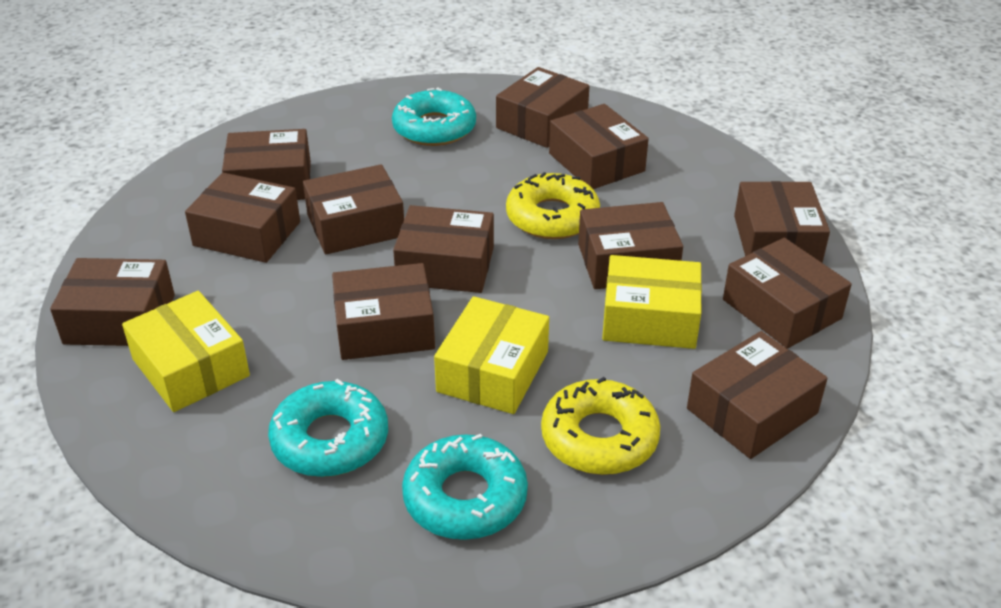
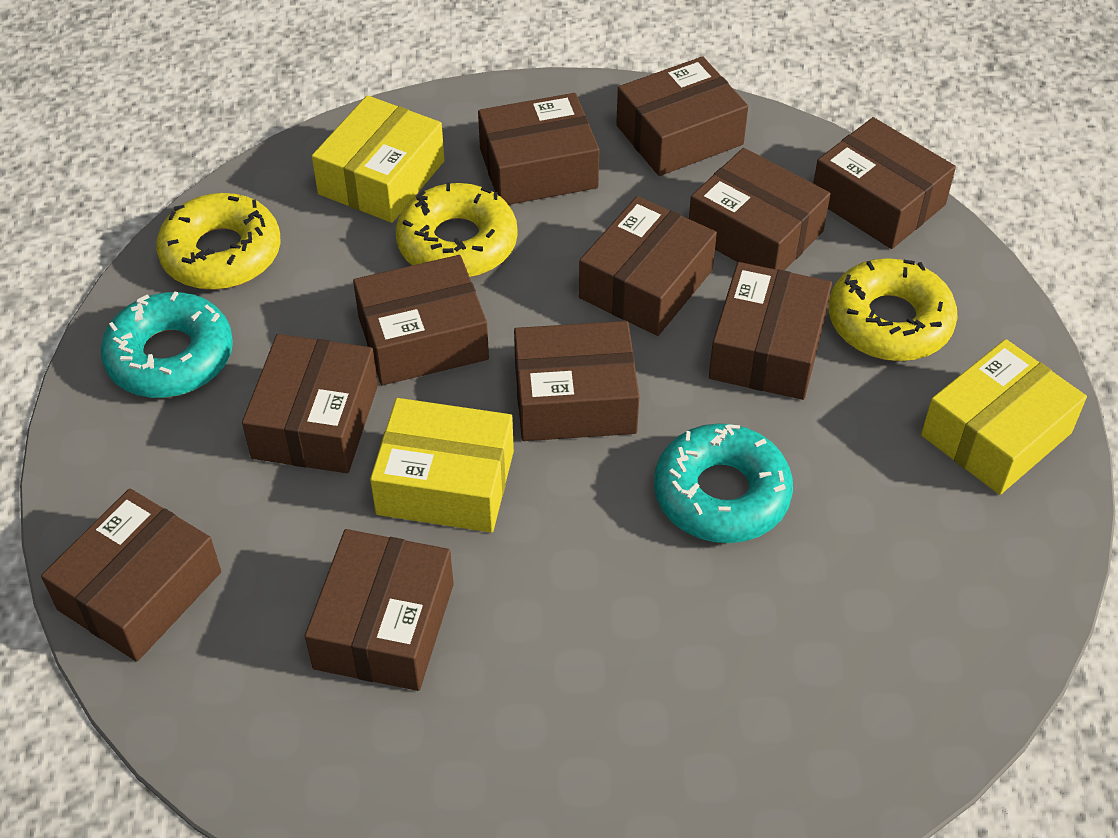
brown box: [50,258,175,346] [185,173,300,263] [222,129,311,200] [303,164,404,254] [332,263,435,360] [393,205,494,293] [496,67,589,148] [549,104,649,189] [578,202,683,289] [687,331,828,459] [723,238,852,349] [734,181,830,263] = 12 -> [41,489,221,662] [242,334,378,473] [305,529,454,691] [353,255,489,385] [478,93,599,205] [514,321,639,441] [579,196,717,336] [616,56,748,176] [689,148,830,271] [709,262,832,400] [813,117,956,249] = 11
turquoise donut: [268,379,388,477] [392,88,476,146] [402,434,528,540] = 3 -> [101,291,233,398] [654,423,793,543] = 2
yellow donut: [506,172,600,239] [541,377,660,475] = 2 -> [156,193,281,290] [396,182,518,277] [829,258,958,361] = 3

